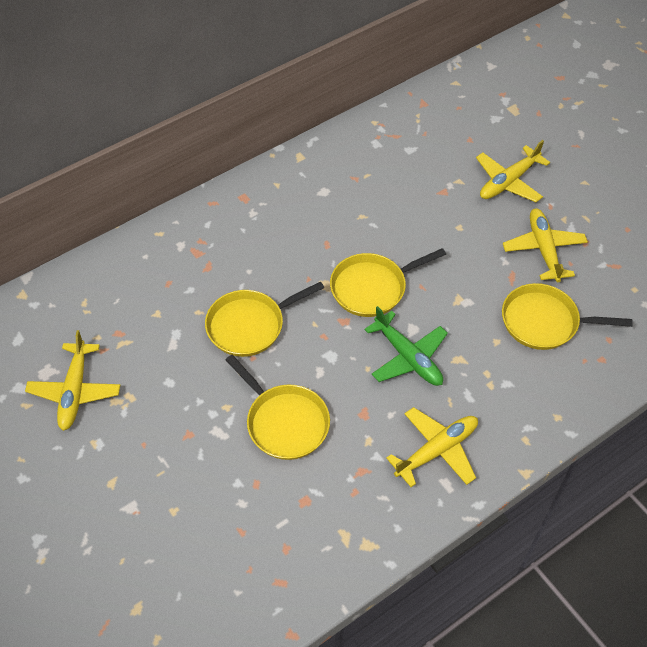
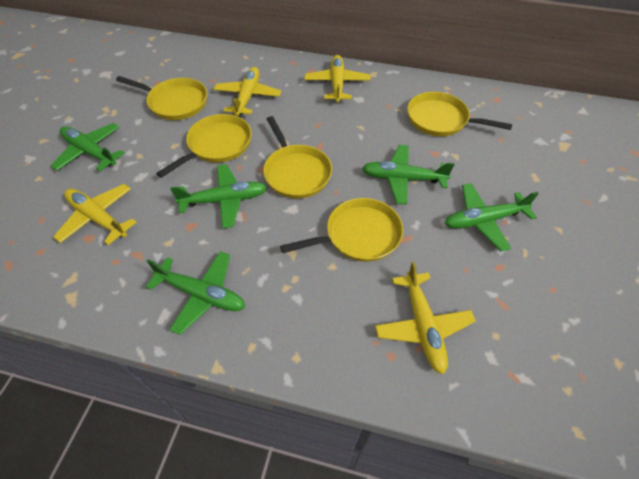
green plane: [364,306,448,386] = 1 -> [51,123,125,171] [146,251,245,335] [170,164,267,228] [362,145,455,205] [445,183,539,251] = 5
yellow pan: [205,281,324,357] [226,355,330,460] [330,248,446,317] [502,283,633,350] = 4 -> [116,76,207,120] [156,114,251,178] [263,116,332,198] [280,198,403,262] [407,92,512,136] = 5

